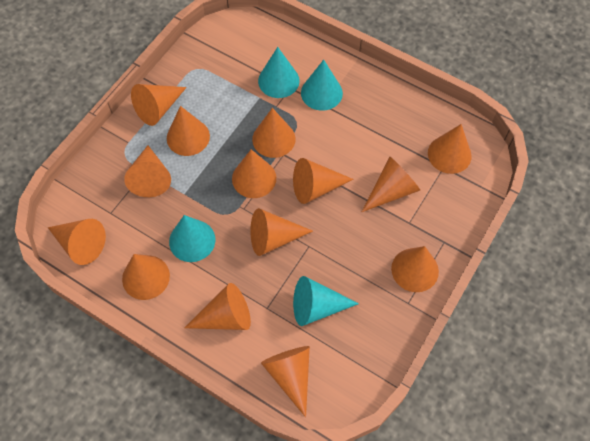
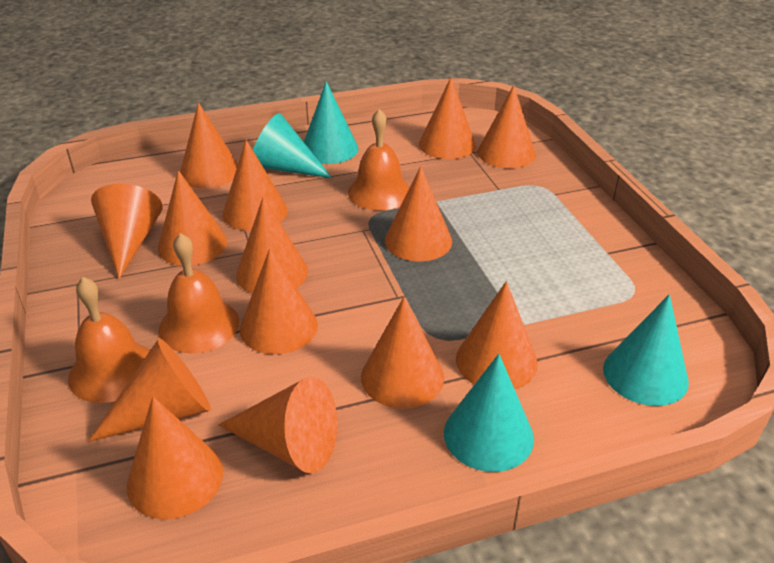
orange bell: none = 0 -> [68,277,150,403] [158,233,239,353] [348,109,410,210] = 3

